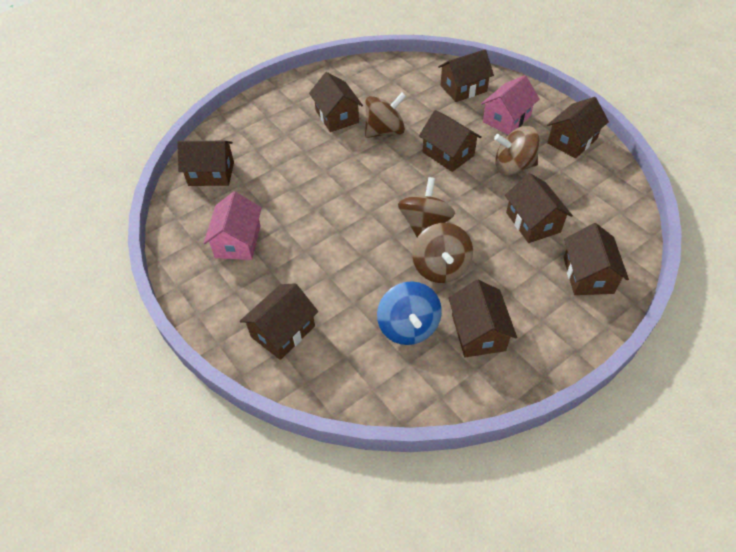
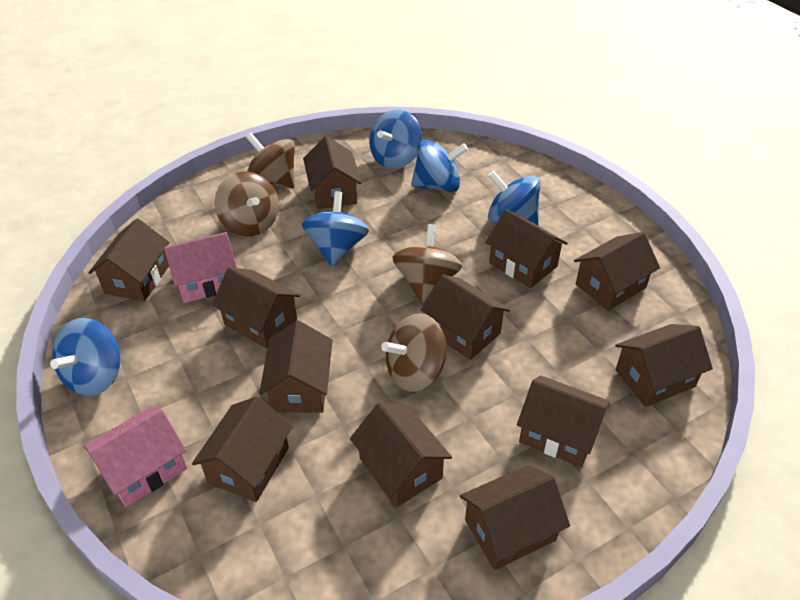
blue spinning top: [377,281,442,345] = 1 -> [50,318,120,396] [302,191,369,266] [369,110,422,169] [411,140,468,192] [488,171,540,225] = 5
brown house: [177,141,234,186] [240,283,318,360] [309,72,363,132] [419,110,482,172] [438,49,494,102] [448,280,517,357] [505,173,573,243] [547,97,609,158] [564,223,629,295] = 9 -> [88,218,170,301] [192,397,293,502] [212,267,300,348] [259,320,333,413] [303,136,361,209] [350,402,452,507] [421,274,510,360] [460,465,570,570] [486,209,568,288] [517,375,610,467] [574,232,660,311] [615,324,713,407] = 12

